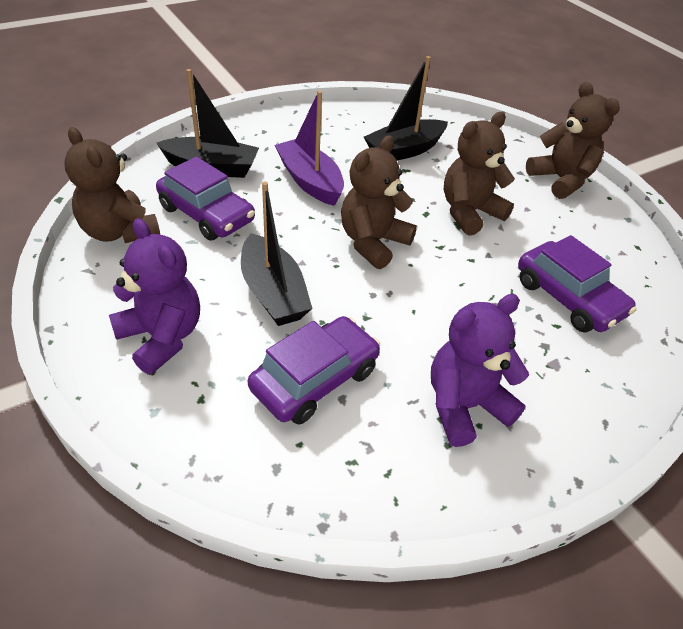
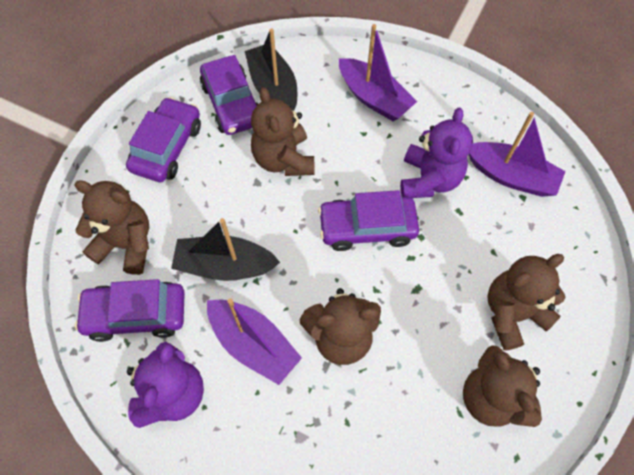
black boat: [157,69,259,178] [241,182,313,326] [364,56,448,160] = 3 -> [171,218,280,281] [245,28,297,111] = 2
brown teddy bear: [64,127,160,243] [341,135,417,269] [444,112,515,235] [526,82,620,199] = 4 -> [74,180,149,275] [251,87,315,176] [300,288,381,365] [463,346,542,427] [487,254,566,351] = 5
purple boat: [275,91,344,206] = 1 -> [207,298,302,385] [339,24,417,121] [469,112,566,197] = 3
purple car: [156,156,255,241] [248,316,380,425] [518,235,637,332] = 3 -> [75,279,185,342] [126,97,201,182] [200,55,258,135] [318,190,419,251] = 4

